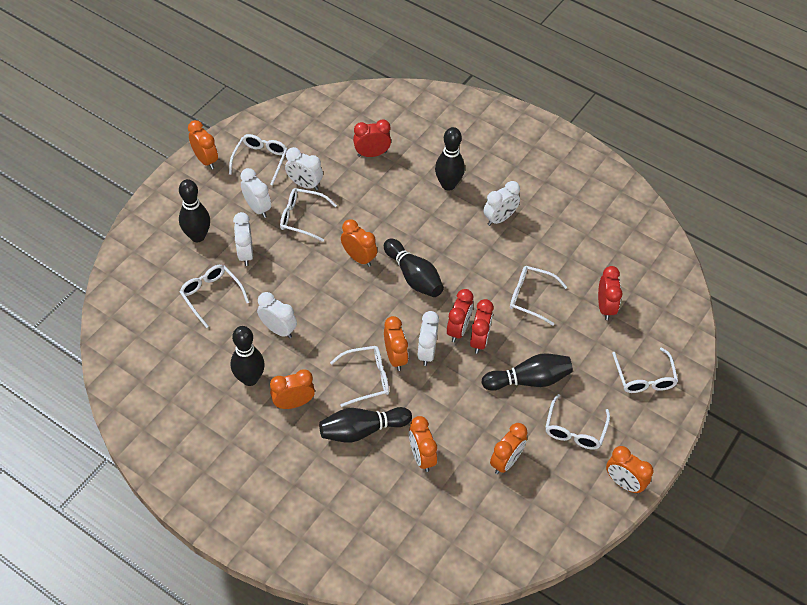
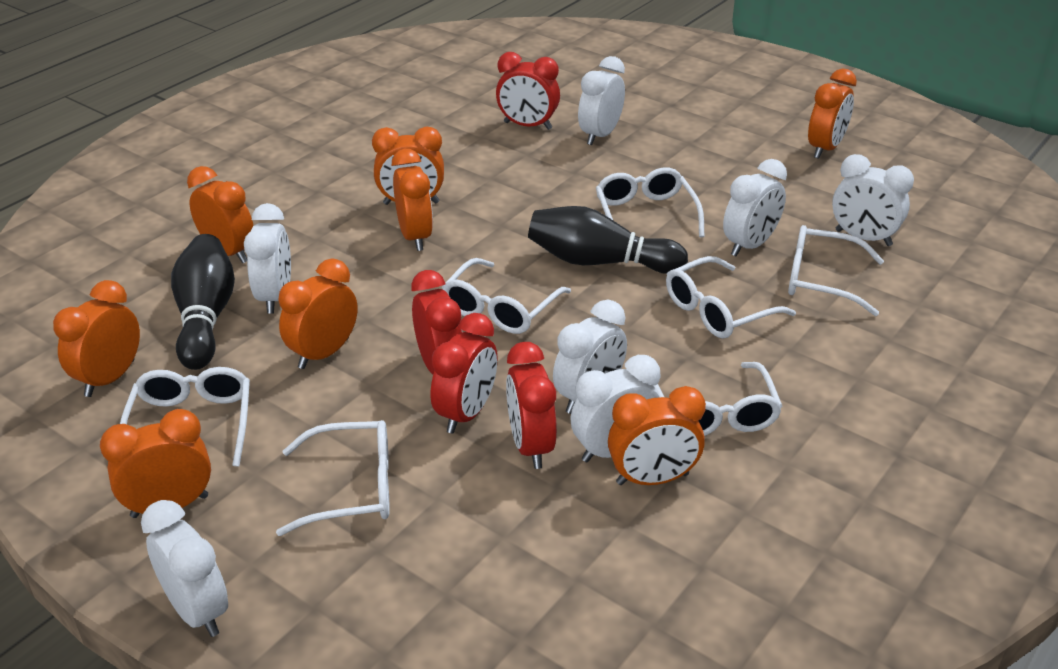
black bowling pin: [179,179,210,242] [231,326,265,386] [319,407,412,443] [384,239,444,297] [435,127,465,191] [482,353,573,391] = 6 -> [171,234,235,370] [528,206,688,274] = 2
orange clock: [188,120,218,169] [270,369,315,409] [341,219,377,267] [384,316,408,371] [409,416,437,472] [490,423,528,474] [606,446,654,494] = 7 -> [53,280,140,397] [100,409,211,518] [187,166,254,263] [278,259,358,369] [372,126,444,205] [392,149,433,251] [608,386,706,485] [808,69,857,159] = 8
white clock: [233,212,253,266] [240,168,271,218] [257,292,297,338] [285,147,323,190] [418,311,439,366] [483,181,520,226] = 6 -> [141,500,228,637] [244,203,291,314] [553,300,627,414] [570,355,661,463] [578,56,625,145] [723,159,787,256] [832,154,914,246] = 7

